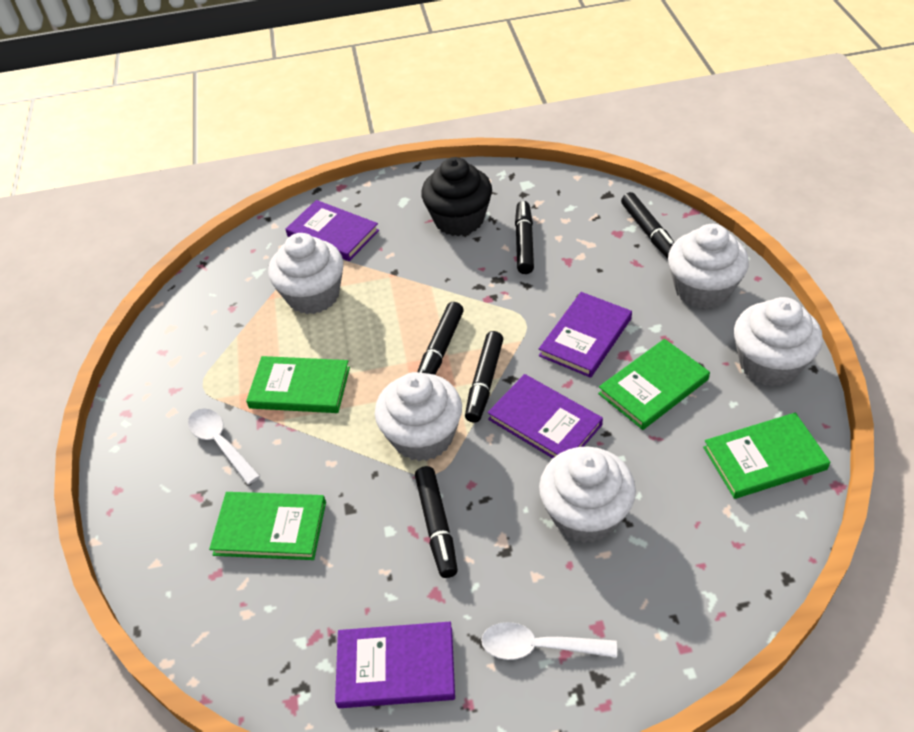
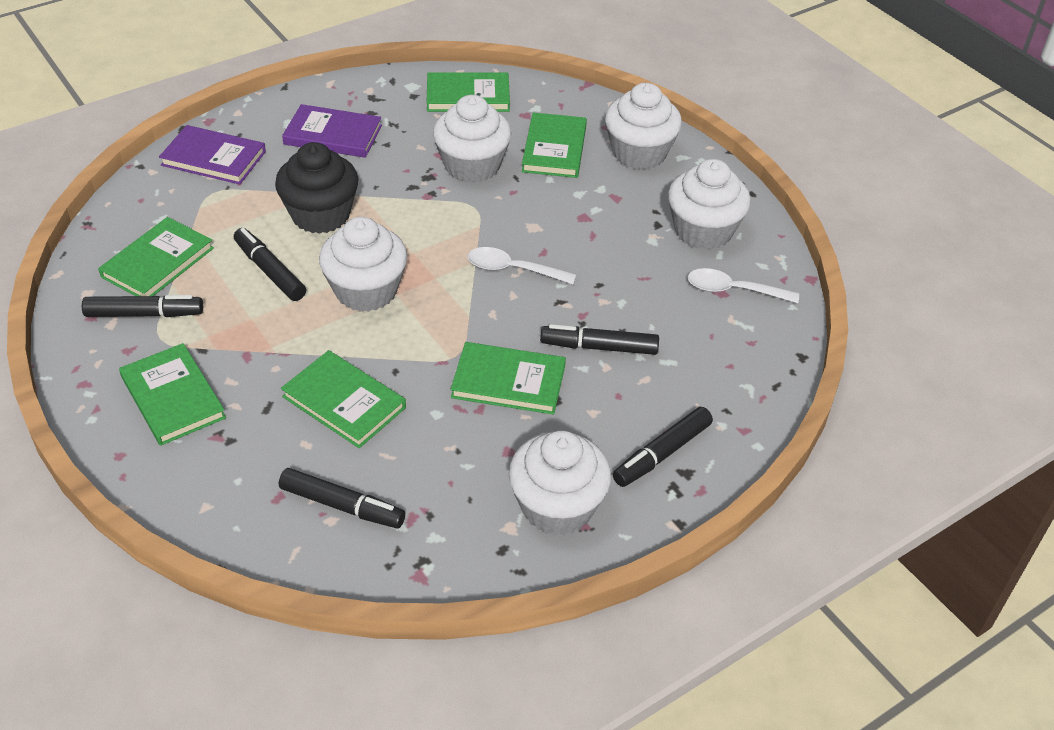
green book: [209,492,326,560] [246,356,350,413] [598,339,710,430] [703,413,830,499] = 4 -> [98,217,214,296] [119,343,226,446] [281,350,406,448] [427,72,510,112] [451,342,566,415] [522,112,587,178] = 6
purple book: [286,200,379,261] [335,622,455,708] [488,374,603,458] [539,292,632,378] = 4 -> [159,125,266,185] [282,104,382,158] = 2

